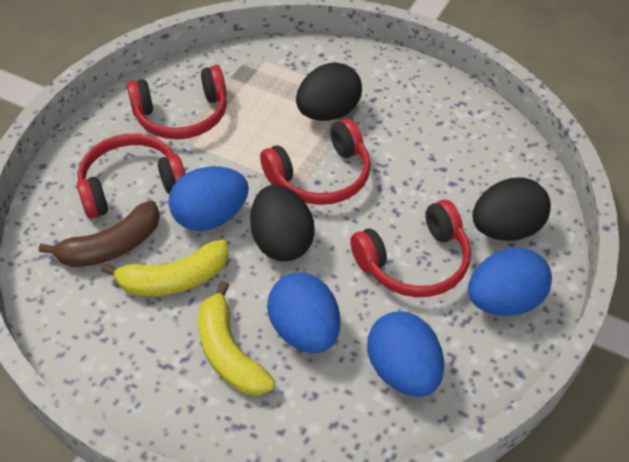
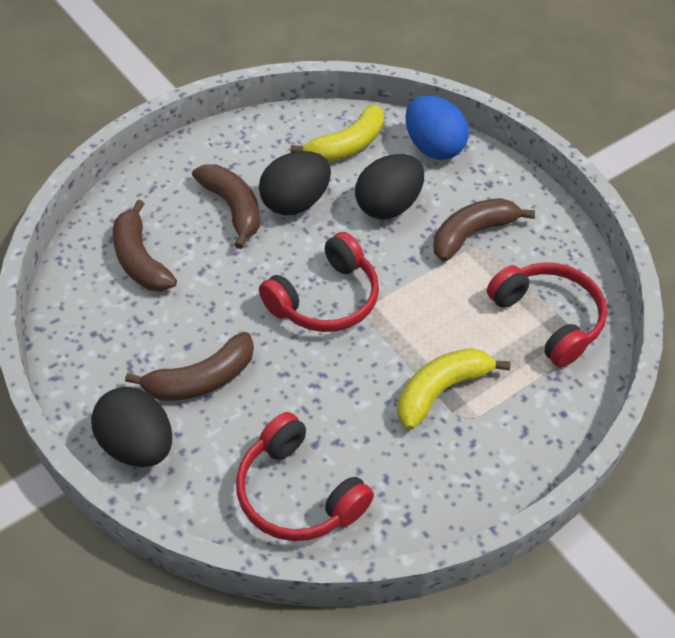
blue egg: [168,166,249,231] [267,273,340,353] [367,312,444,397] [468,247,552,316] = 4 -> [405,95,469,160] = 1
brown banana: [39,201,160,267] = 1 -> [113,200,177,291] [125,332,254,401] [192,164,260,249] [433,198,535,261] = 4
red headphones: [77,133,186,219] [127,65,227,140] [260,118,371,205] [350,200,471,297] = 4 -> [236,412,374,541] [259,232,379,332] [487,262,607,368] = 3

